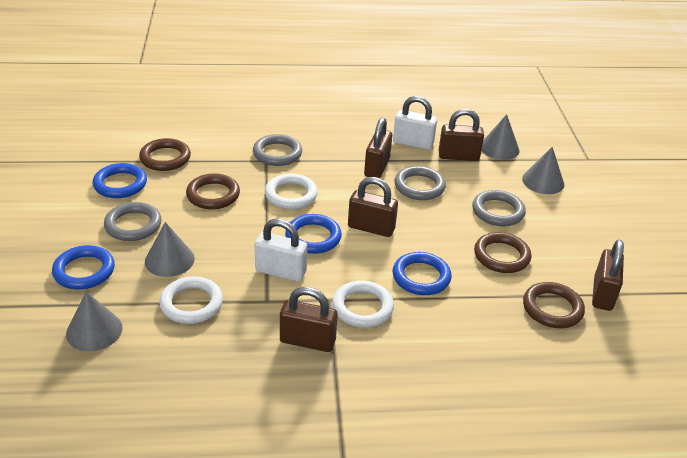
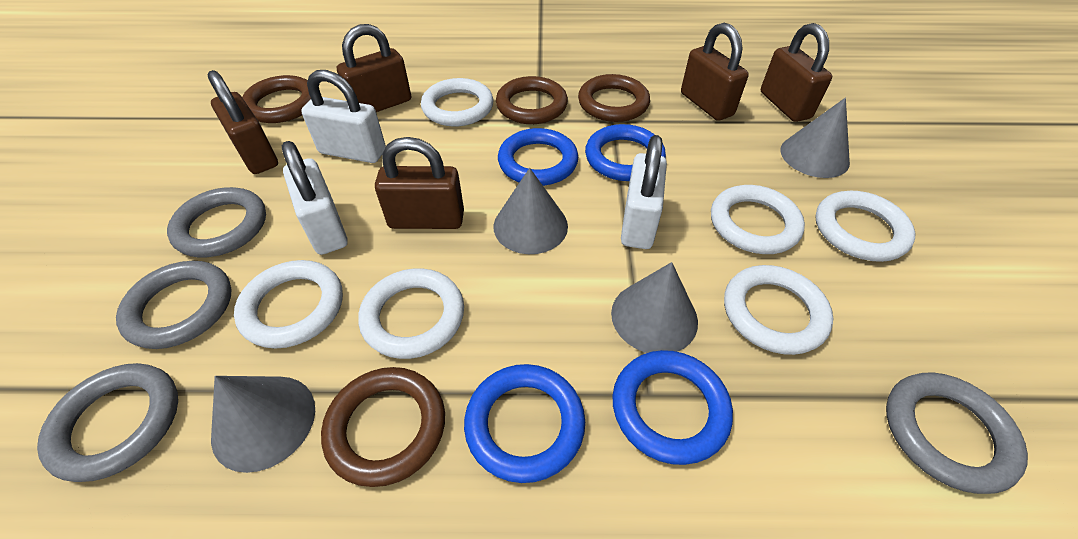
white padlock: [255,219,307,282] [393,96,437,150] = 2 -> [282,141,348,255] [301,70,386,163] [621,135,667,249] = 3
white ring: [159,276,223,324] [265,174,318,209] [332,281,394,328] = 3 -> [234,260,343,349] [358,268,464,359] [421,78,493,127] [711,185,805,254] [724,265,833,355] [815,191,915,262] = 6

